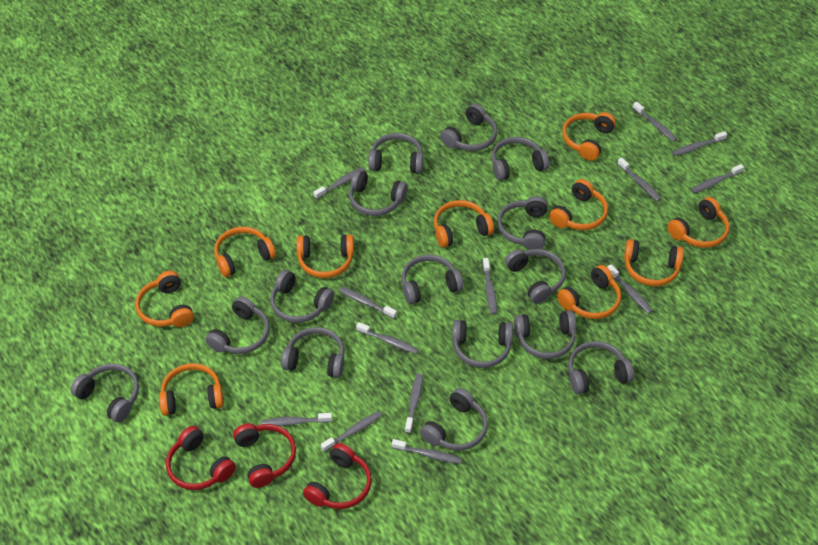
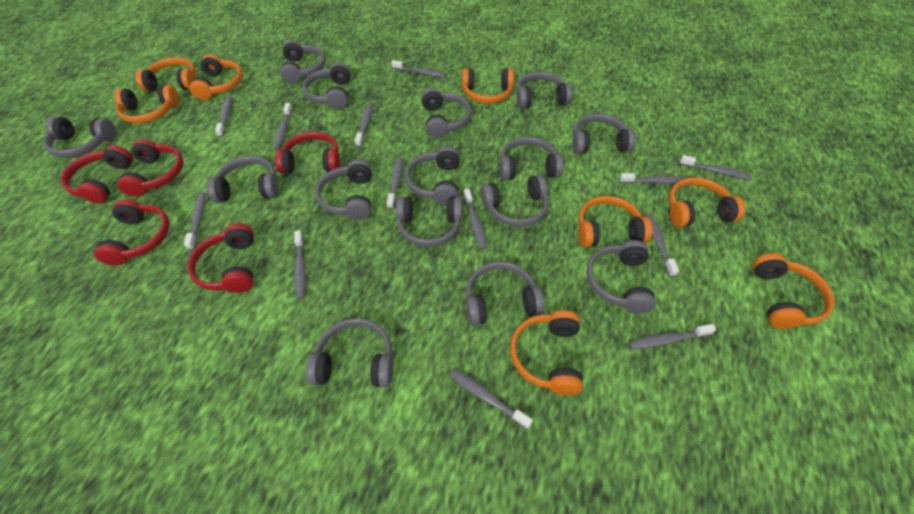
orange headphones: [135,271,194,327] [159,363,224,416] [214,227,276,277] [296,234,354,278] [434,200,494,248] [549,179,608,230] [557,265,621,319] [562,112,616,161] [624,239,684,286] [667,197,730,248] = 10 -> [114,85,179,124] [136,57,196,91] [190,54,243,100] [462,68,514,104] [510,310,583,395] [578,196,652,248] [669,177,745,227] [753,253,834,329] = 8
red headphones: [166,426,236,490] [233,423,296,488] [303,443,372,509] = 3 -> [61,145,133,204] [94,199,170,265] [117,139,183,197] [187,223,254,293] [275,131,340,174] = 5

